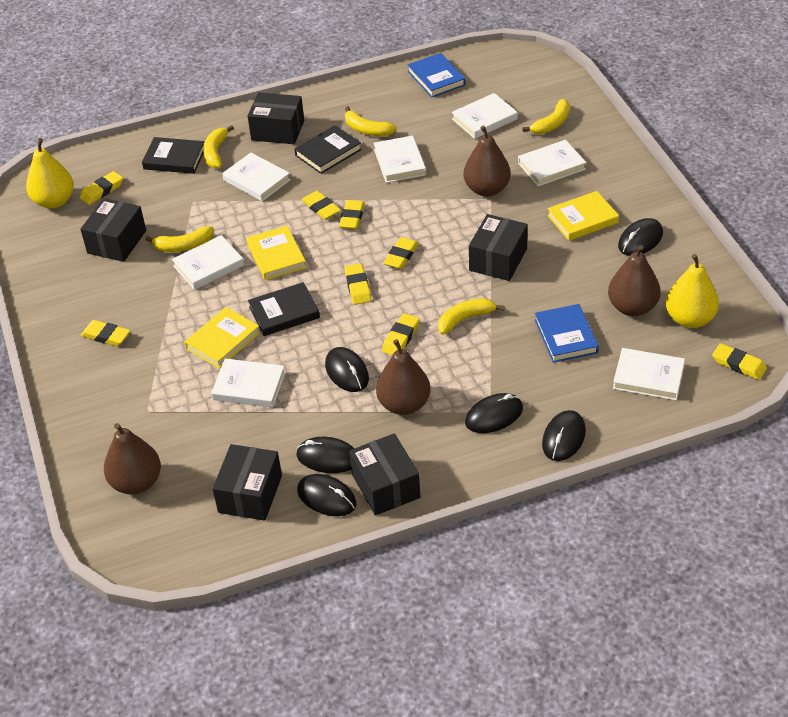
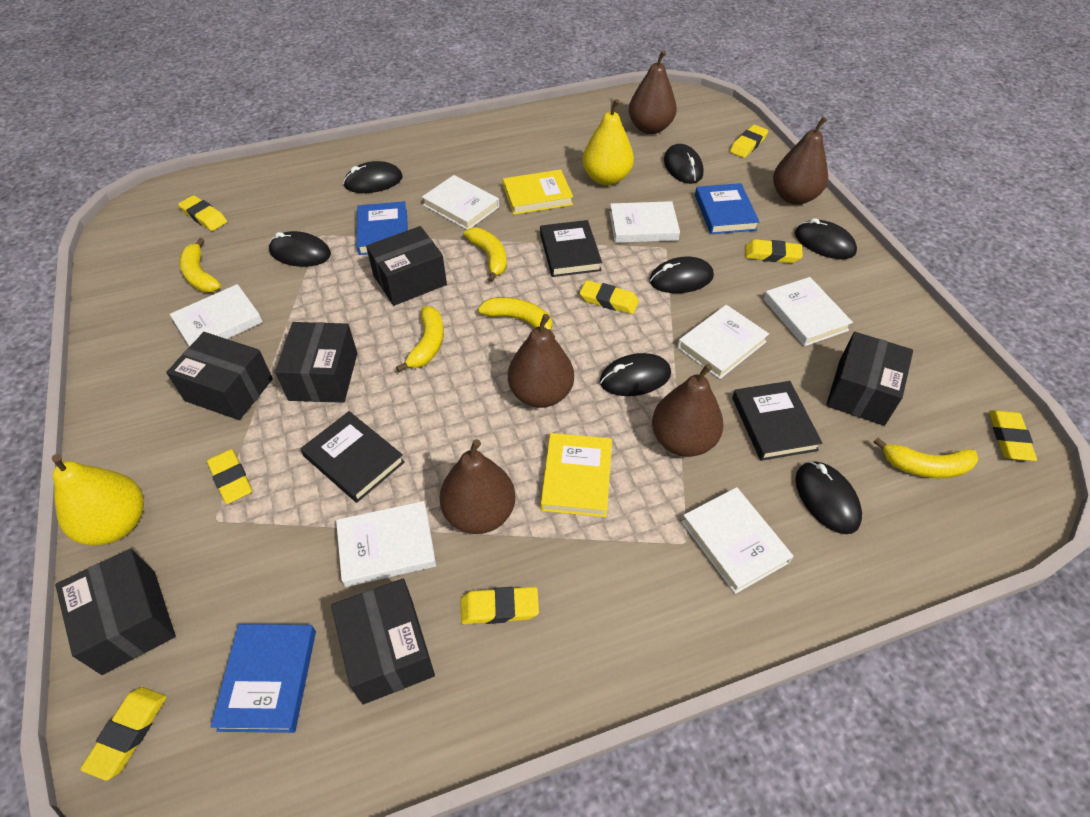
black box: [80,198,146,262] [213,444,282,521] [247,92,304,144] [349,433,420,516] [469,214,528,281] = 5 -> [55,549,176,675] [166,332,273,420] [275,322,357,403] [331,579,435,704] [366,226,447,306] [826,332,913,426] = 6
black mouse: [296,437,354,473] [297,474,356,516] [325,347,369,392] [465,393,523,433] [542,410,586,461] [618,218,663,256] = 6 -> [269,231,331,267] [343,161,403,193] [600,353,671,396] [649,257,714,293] [664,144,703,184] [795,218,857,259] [795,461,862,534] = 7
blue book: [407,53,466,98] [535,304,599,363] = 2 -> [210,624,316,733] [357,201,408,255] [695,183,760,234] = 3
brown pear: [104,423,161,495] [376,339,431,415] [463,125,511,197] [608,245,661,316] = 4 -> [439,439,515,534] [508,314,574,408] [629,50,677,134] [652,364,724,457] [773,117,828,205] = 5
yellow book: [184,307,260,368] [246,226,306,280] [547,191,619,241] = 3 -> [503,169,573,215] [541,433,612,517] = 2

